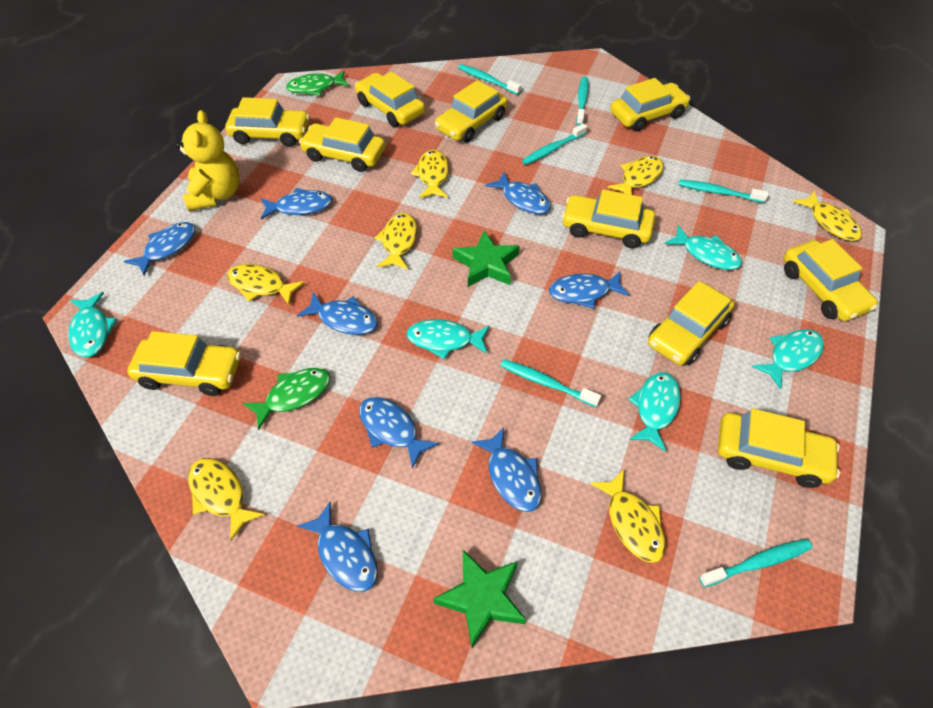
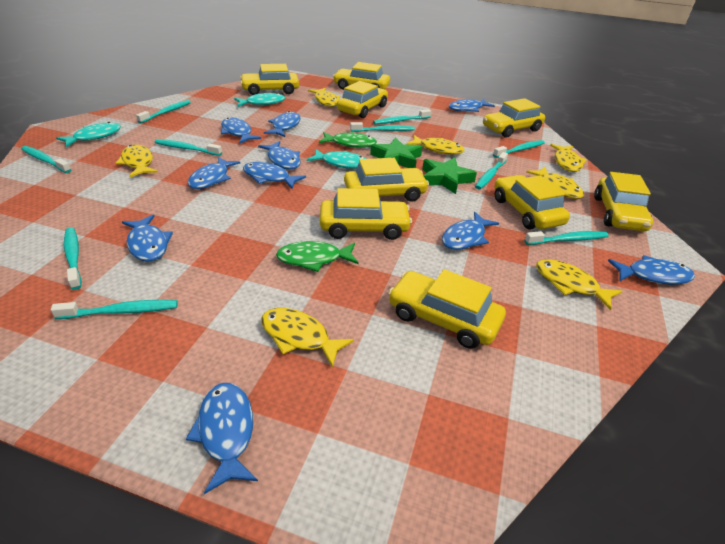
blue fish: [124,222,195,276] [261,188,332,220] [297,292,378,335] [297,502,378,592] [359,397,439,469] [471,427,541,512] [485,171,550,214] [549,272,630,309] = 8 -> [122,214,173,262] [186,383,258,494] [188,157,240,189] [221,118,261,143] [243,162,306,189] [258,141,301,170] [264,111,301,137] [442,212,499,250] [449,99,495,112] [608,255,695,285] = 10
turquoise fish: [68,292,117,357] [406,319,490,359] [628,372,681,452] [664,225,742,270] [752,329,824,389] = 5 -> [56,122,121,147] [234,93,285,107] [307,149,366,169] = 3
turquoise toothbrush: [458,64,521,95] [500,359,601,407] [522,123,587,165] [576,77,589,126] [679,180,769,203] [699,539,812,587] = 6 -> [21,146,71,173] [50,300,178,319] [64,228,82,290] [136,100,191,124] [154,139,222,156] [350,122,415,132] [373,109,431,124] [475,152,508,189] [493,140,545,158] [525,231,609,245] = 10
yellow car: [127,331,241,396] [225,97,310,147] [299,117,385,172] [355,72,425,127] [435,80,507,143] [562,189,655,248] [610,78,690,132] [648,281,735,365] [718,408,840,488] [784,239,878,321] = 10 -> [240,64,299,95] [320,188,412,240] [333,62,390,90] [337,81,388,118] [344,158,429,202] [388,269,506,349] [483,98,545,138] [494,175,570,229] [594,172,653,231] = 9
yellow teddy bear: [176,110,240,211] = 1 -> none = 0

